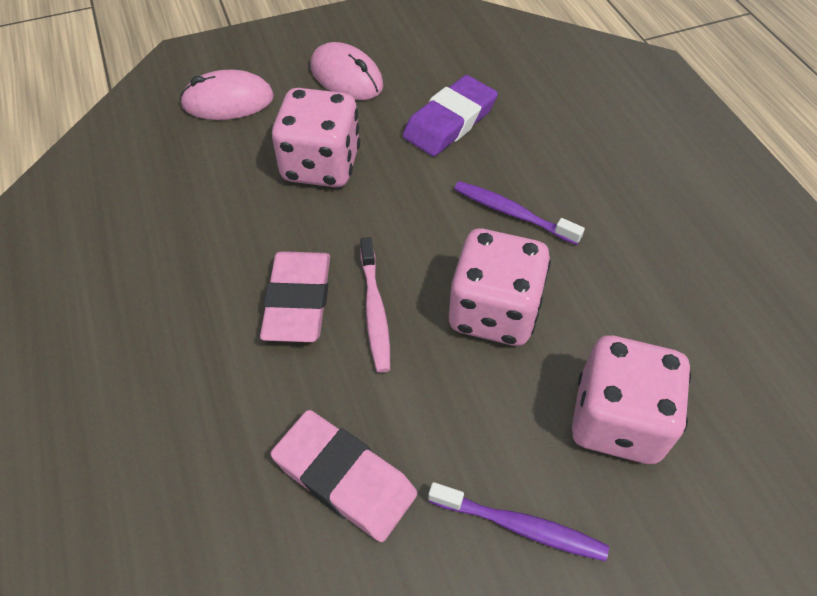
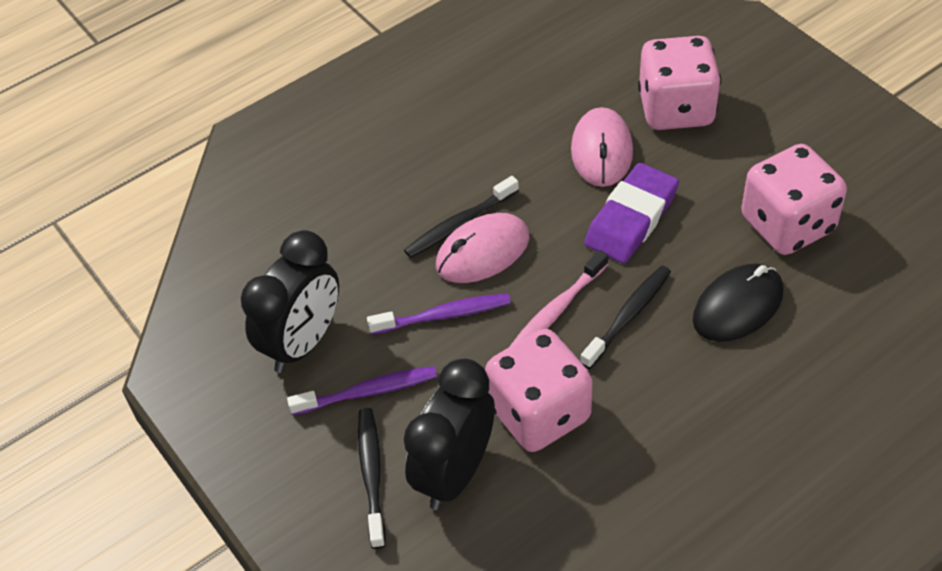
black clock: none = 0 -> [241,230,339,373] [404,359,495,510] = 2
black mouse: none = 0 -> [693,264,783,342] = 1
black toothbrush: none = 0 -> [358,408,386,549] [404,176,519,258] [581,266,671,369] = 3
pink eraser: [260,251,330,342] [271,410,417,542] = 2 -> none = 0

